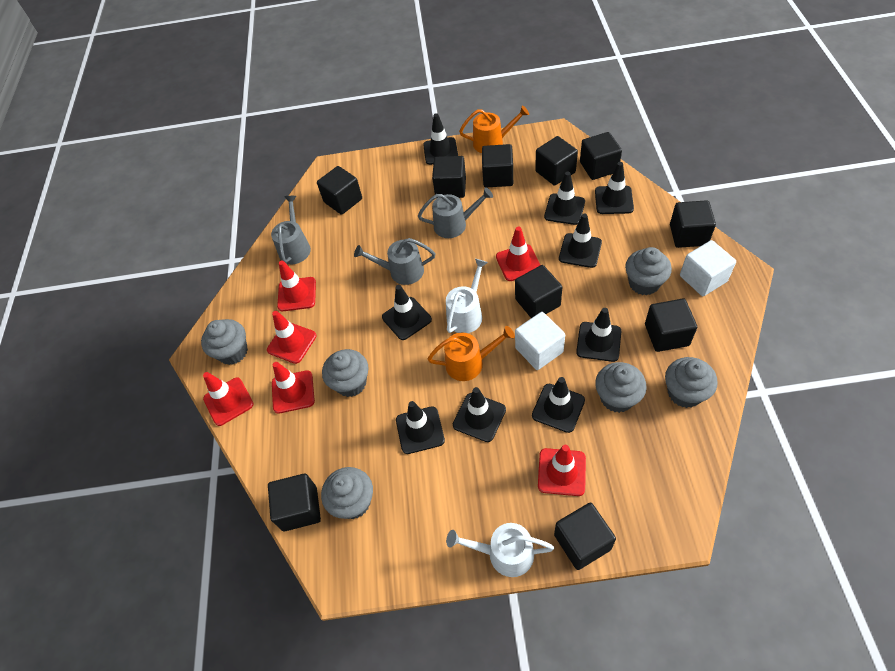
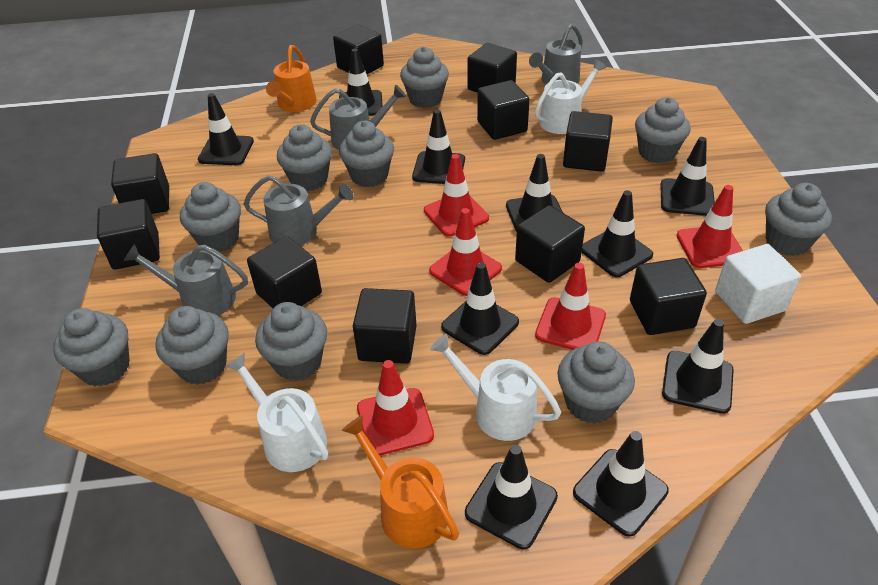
black traffic cone: [382,285,432,340] [396,401,445,454] [423,113,458,165] [453,387,506,442] [532,377,585,433] [544,171,585,225] [559,214,602,268] [576,308,621,362] [595,162,634,214] = 9 -> [198,93,254,165] [339,48,383,116] [412,109,465,184] [441,262,519,355] [465,445,558,549] [506,154,563,232] [573,431,669,537] [582,190,653,277] [660,137,715,216] [662,319,734,414] = 10
grey cupcake: [201,319,248,365] [321,467,373,519] [322,349,369,397] [595,362,647,413] [625,247,672,295] [665,357,718,408] = 6 -> [53,308,130,387] [155,306,229,385] [180,182,241,252] [255,302,327,381] [277,124,332,191] [339,121,394,187] [400,47,449,108] [557,341,635,424] [635,97,691,163] [765,183,832,256] = 10
grey watering can: [271,196,311,264] [354,238,435,285] [418,187,493,238] = 3 -> [123,244,248,316] [244,175,353,245] [310,85,406,150] [529,24,583,85] = 4
red traffic cone: [203,372,254,426] [267,311,317,364] [272,362,315,414] [277,260,316,311] [496,226,540,281] [538,445,586,496] = 6 -> [357,360,434,455] [424,154,489,236] [429,208,502,296] [535,263,606,350] [676,185,743,268] = 5
white cube: [515,312,565,370] [680,240,736,296] = 2 -> [715,244,801,324] = 1
white watering can: [446,259,488,333] [446,523,554,577] = 2 -> [225,353,328,472] [430,334,561,441] [535,59,606,134] = 3

